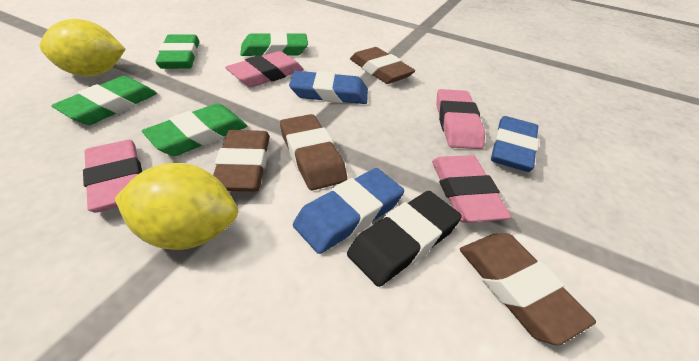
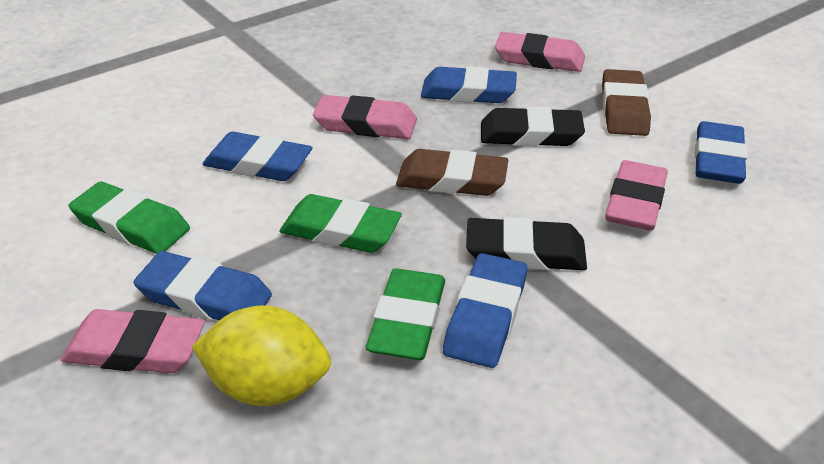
black eraser: [347,191,462,287] = 1 -> [466,217,587,270] [481,107,585,146] = 2
blue eraser: [289,71,368,104] [293,168,404,254] [491,116,539,172] = 3 -> [133,251,272,320] [203,132,313,181] [421,66,517,103] [443,253,527,368] [695,121,747,184] = 5
brown eraser: [213,130,270,191] [280,114,347,190] [350,47,415,84] [460,233,596,345] = 4 -> [396,149,508,196] [602,69,651,136] = 2
green eraser: [51,76,157,125] [142,103,247,156] [155,34,199,69] [240,32,308,56] = 4 -> [69,181,190,254] [279,194,402,253] [366,268,445,360] = 3
yellow lemon: [40,19,126,76] [115,163,238,250] = 2 -> [192,305,331,406] = 1

